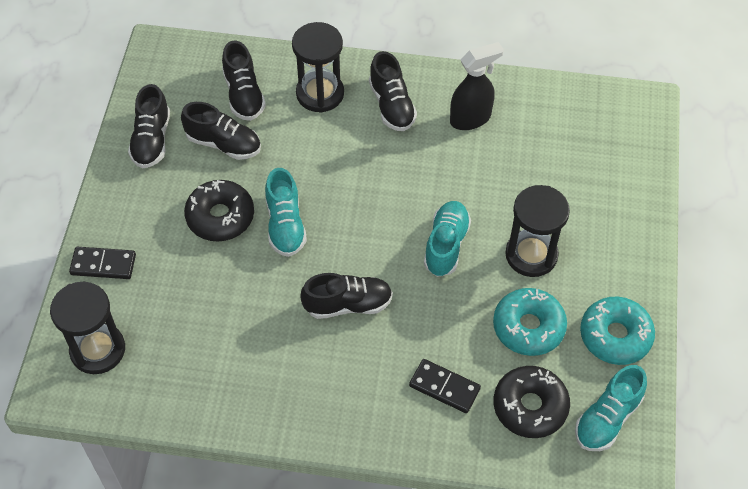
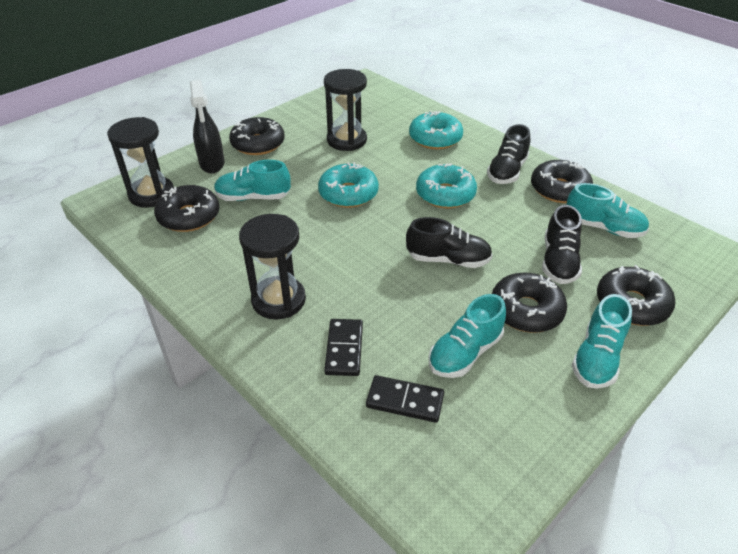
black donut: [184,180,254,242] [494,366,570,438] = 2 -> [154,185,220,232] [229,117,285,155] [492,273,567,333] [531,160,593,203] [597,265,675,326] = 5
black shoe: [128,84,170,168] [181,102,261,160] [222,41,266,121] [300,273,393,319] [369,51,417,131] = 5 -> [406,217,493,268] [487,124,530,184] [542,205,582,284] = 3
turquoise donut: [493,288,567,356] [580,297,655,365] = 2 -> [318,162,379,208] [409,111,463,149] [416,163,477,209] = 3
turquoise shoe: [265,168,307,257] [424,201,471,277] [575,365,647,451] = 3 -> [214,160,291,201] [428,294,506,378] [566,183,649,238] [572,294,632,389] = 4

